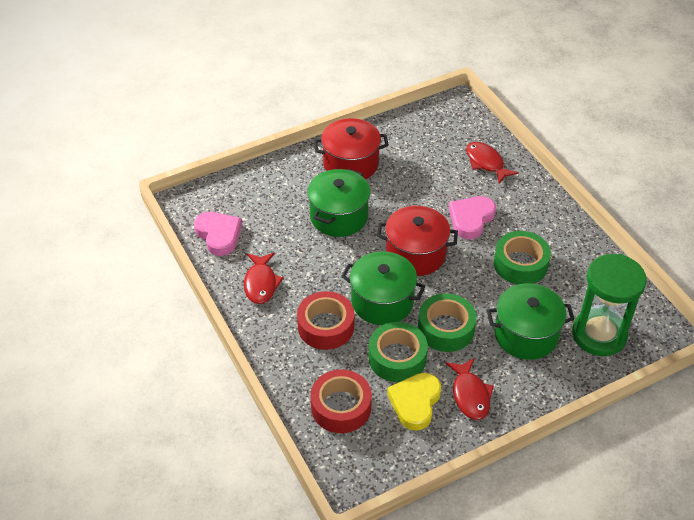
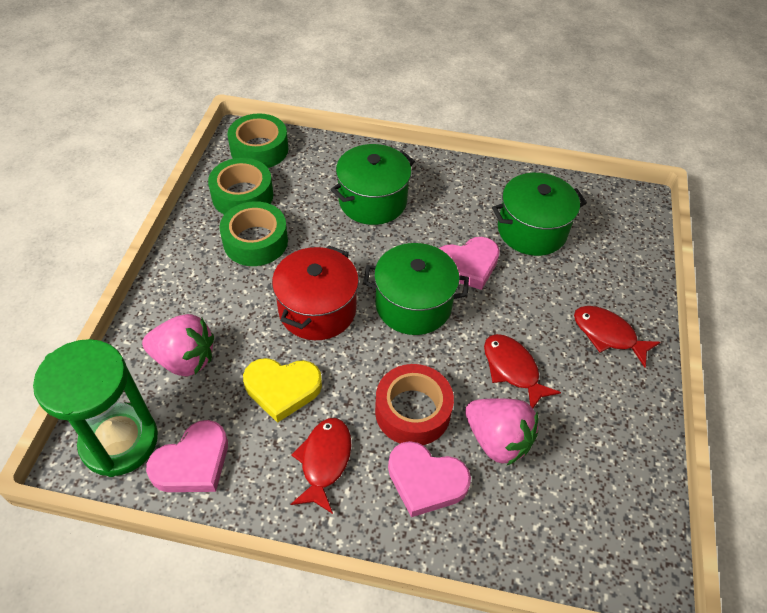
pink heart: [194,212,242,256] [449,196,496,239] = 2 -> [146,420,228,492] [388,441,471,517] [439,237,500,290] = 3
pink strawberry: none = 0 -> [142,314,214,376] [465,398,538,465] = 2
red pot: [314,118,389,179] [377,206,458,276] = 2 -> [272,245,359,340] = 1
red tape: [297,291,354,350] [311,369,372,433] = 2 -> [375,364,454,445] = 1

